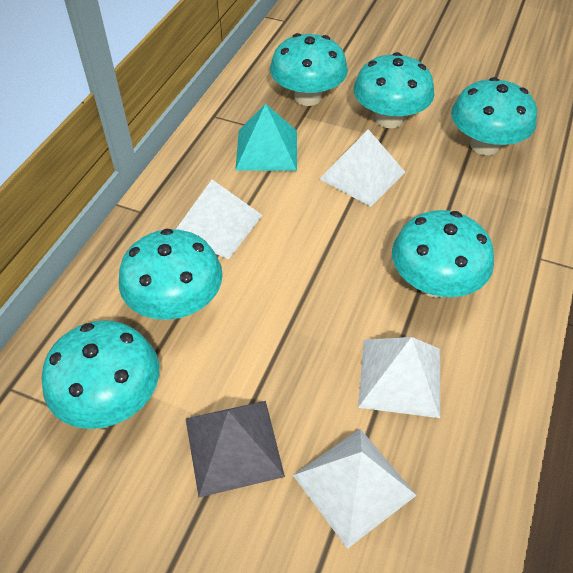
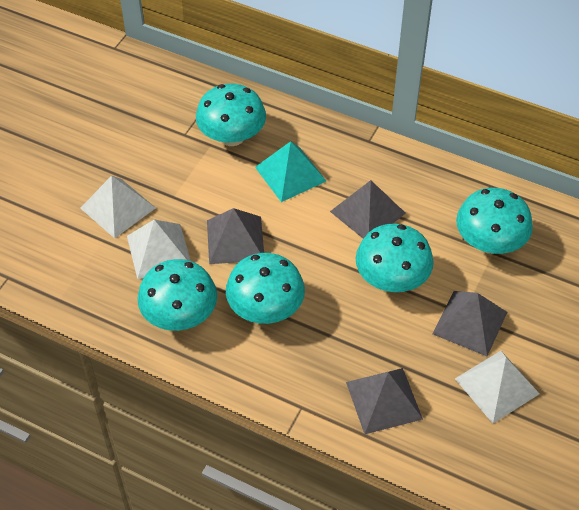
grey pyramid: [185,401,285,497] = 1 -> [207,208,264,264] [330,180,406,239] [346,368,423,434] [433,291,507,356] = 4
turquoise mushroom: [42,320,159,429] [119,229,223,320] [270,33,348,106] [354,52,434,128] [392,210,494,298] [451,77,537,155] = 6 -> [137,259,217,331] [196,84,266,146] [226,253,305,324] [356,224,434,292] [456,188,533,254] = 5
white pyramid: [176,180,262,259] [293,429,417,549] [319,129,405,207] [358,337,440,418] = 4 -> [80,176,156,238] [127,219,191,279] [455,351,540,423] = 3

